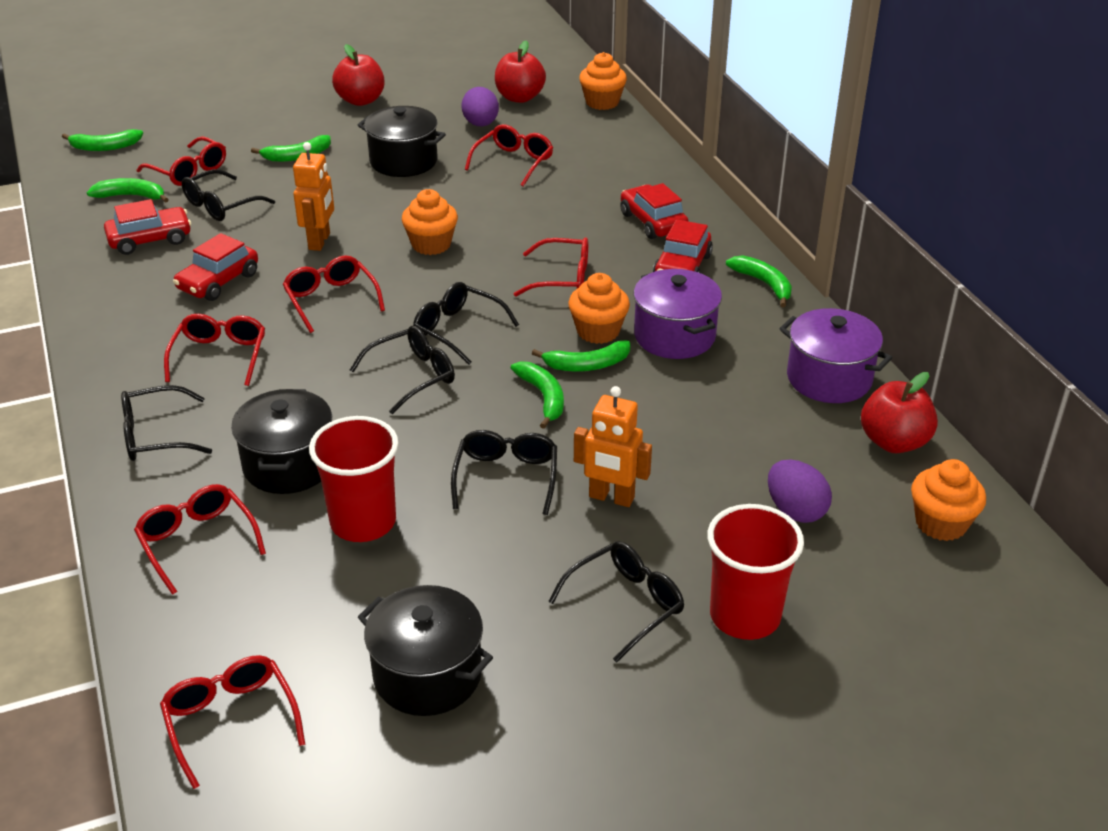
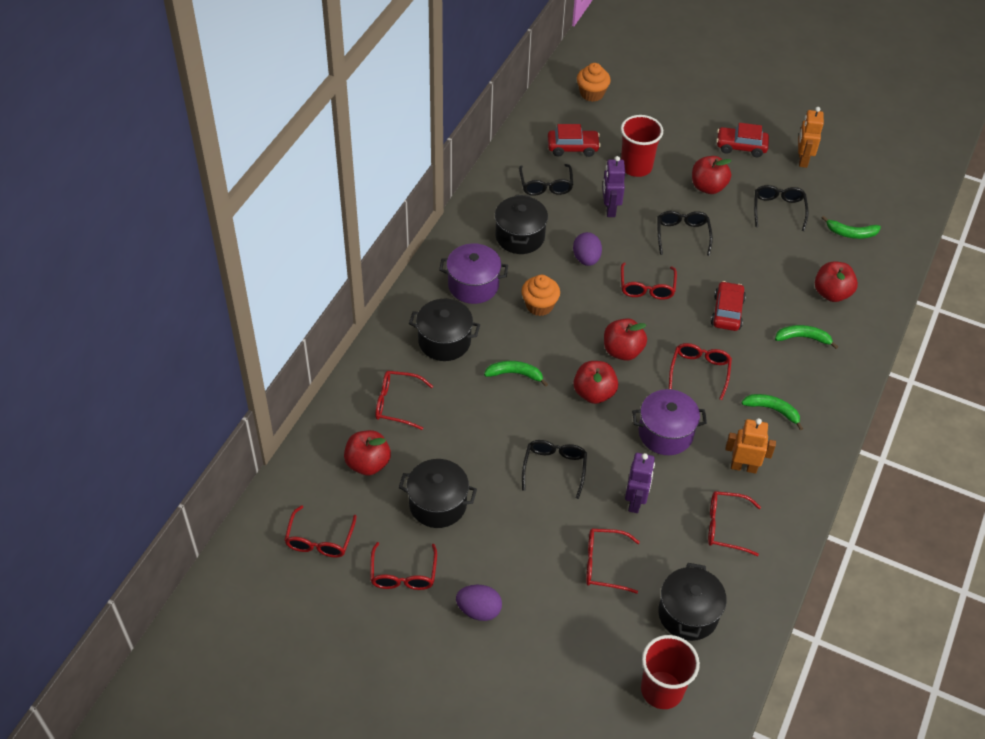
black glasses: [121,385,212,461] [182,169,275,221] [350,326,455,414] [413,282,519,365] [451,430,557,515] [548,541,684,663] = 6 -> [519,164,573,196] [522,440,587,499] [658,211,713,256] [754,185,808,231] = 4
black pot: [231,389,332,494] [358,106,446,177] [358,585,493,716] = 3 -> [398,459,477,528] [409,299,480,361] [495,195,548,254] [658,563,727,641] = 4
green banana: [62,129,143,151] [87,178,169,203] [251,135,331,162] [511,361,564,429] [532,340,630,372] [726,255,792,307] = 6 -> [484,361,548,387] [741,394,803,430] [775,325,838,349] [822,216,881,239] = 4
orange cupcake: [402,189,458,255] [568,273,630,344] [579,52,627,110] [911,459,986,541] = 4 -> [521,275,560,316] [577,63,611,102] = 2
purple robot: none = 0 -> [603,156,625,217] [625,453,655,513] = 2
red apple: [332,44,385,106] [495,40,546,103] [861,372,938,453] = 3 -> [344,430,391,476] [573,361,618,404] [604,318,647,361] [692,156,732,194] [815,261,858,302] = 5
red car: [104,199,191,255] [173,233,258,301] [620,183,689,239] [653,219,713,273] = 4 -> [548,124,601,157] [711,281,746,331] [716,123,769,157] = 3

